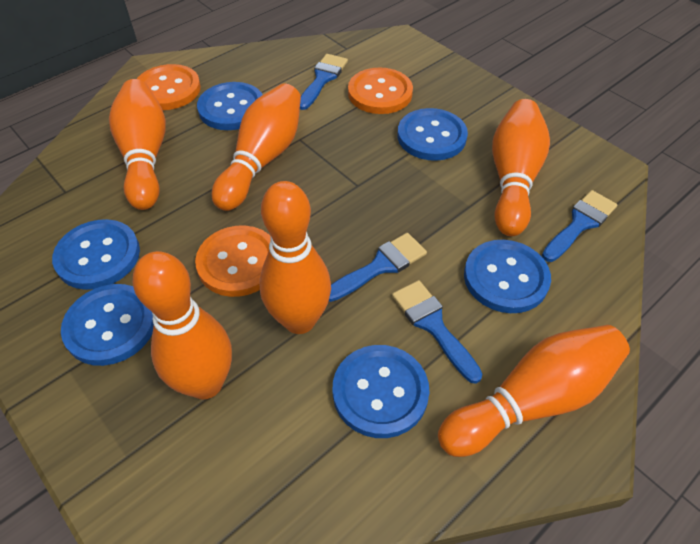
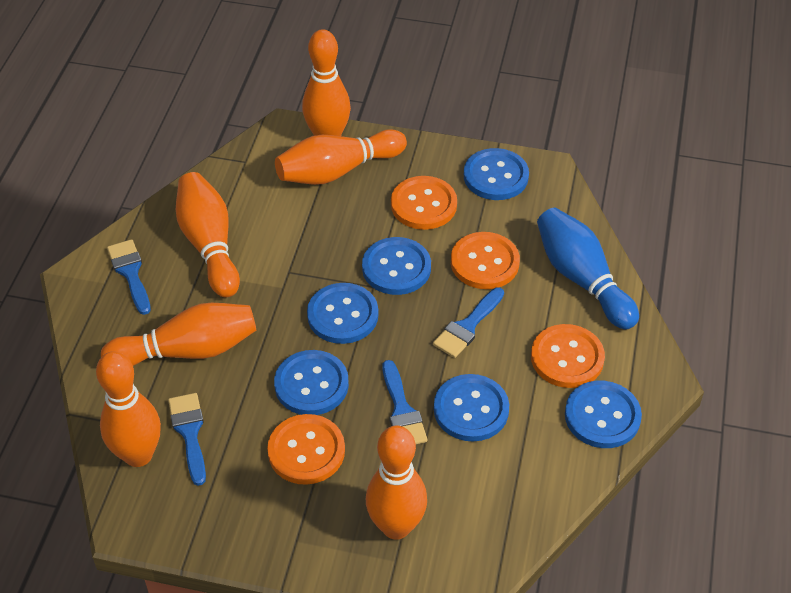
blue bowling pin: none = 0 -> [537,207,639,329] = 1
orange button: [137,64,201,110] [195,226,271,297] [348,67,413,114] = 3 -> [267,414,345,485] [391,176,457,230] [451,232,520,289] [531,324,605,388] = 4

